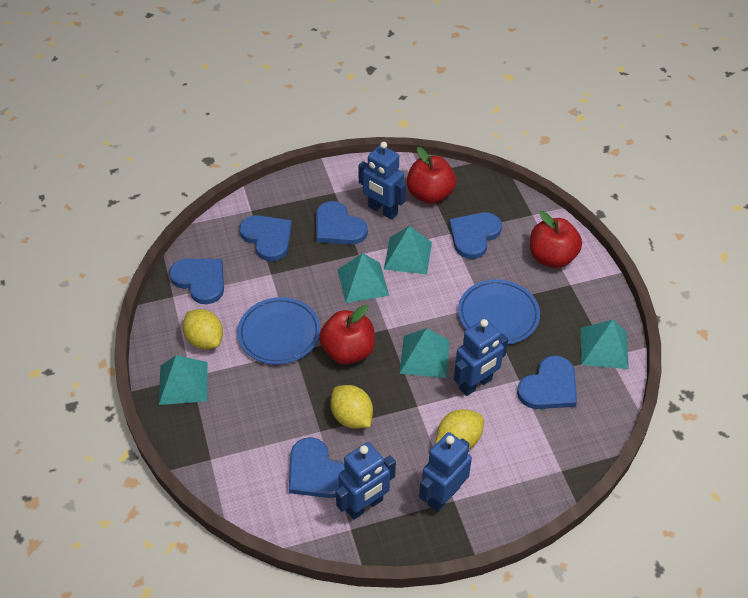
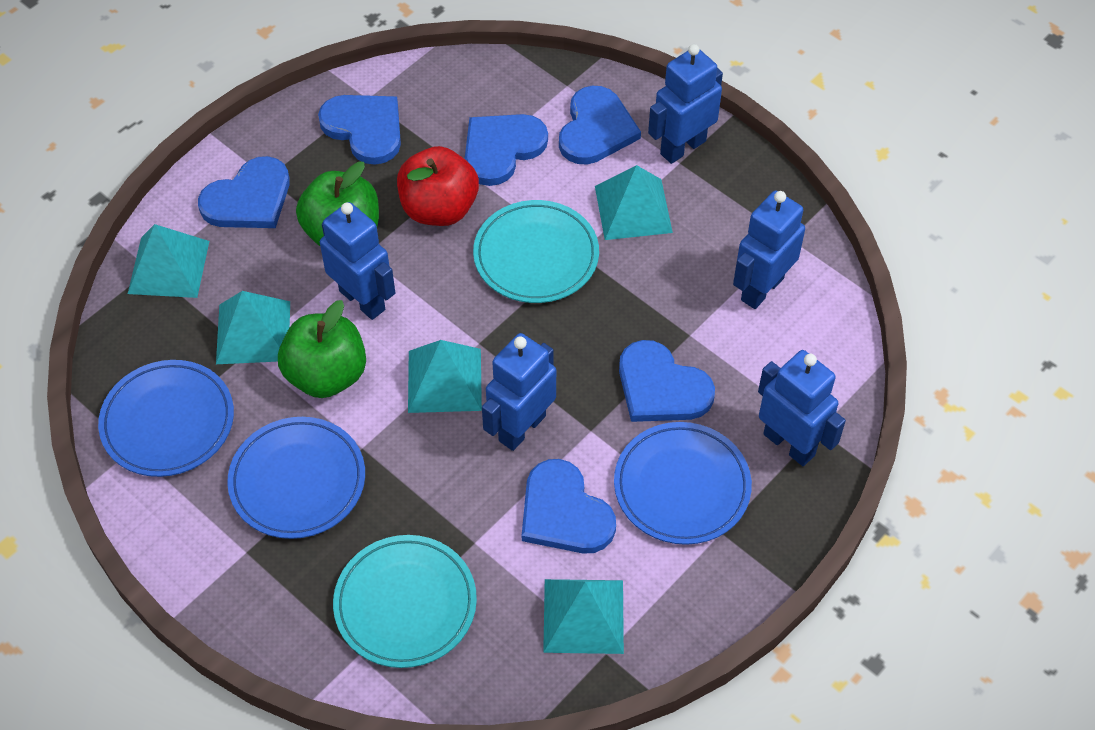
blue plate: [237,297,320,365] [458,279,540,345] = 2 -> [98,360,234,477] [227,417,365,539] [614,422,752,545] = 3
blue robot: [336,442,396,520] [358,142,406,220] [419,432,472,512] [454,319,508,396] = 4 -> [320,202,395,320] [482,333,556,451] [648,44,723,164] [733,191,805,309] [758,350,846,466] = 5
green apple: none = 0 -> [278,300,366,398] [296,161,379,246] = 2
red apple: [319,305,375,364] [407,147,456,204] [530,211,582,268] = 3 -> [397,146,479,226] = 1
turquoise plate: none = 0 -> [333,535,477,668] [473,200,599,303] = 2
yellow lemon: [183,309,223,349] [330,385,373,429] [435,409,484,449] = 3 -> none = 0

